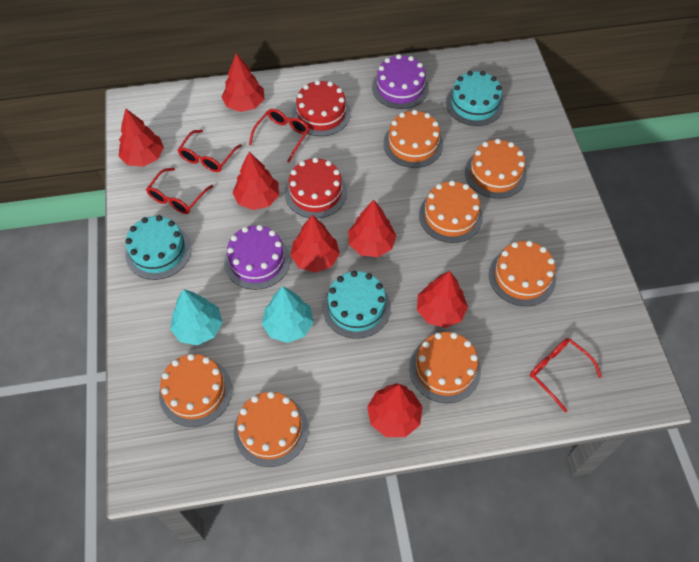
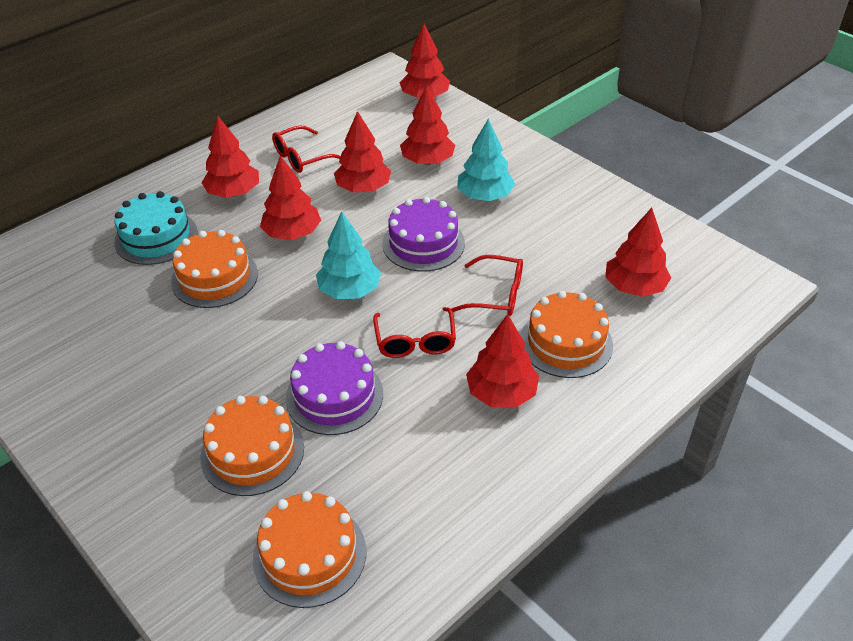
orange cake: [159,354,232,427] [234,391,309,467] [383,110,443,168] [409,332,481,403] [419,180,483,243] [465,139,527,199] [489,241,556,306] = 7 -> [171,230,258,308] [200,396,304,496] [253,491,366,608] [520,291,613,378] = 4
red cake: [285,157,347,218] [292,80,351,136] = 2 -> none = 0
red glasses: [146,168,213,214] [178,130,242,172] [249,109,309,162] [530,338,602,412] = 4 -> [272,125,341,173] [373,307,456,358] [451,255,523,316] = 3
turquoise cake: [125,215,191,280] [322,271,391,339] [446,71,504,126] = 3 -> [114,191,198,265] = 1

